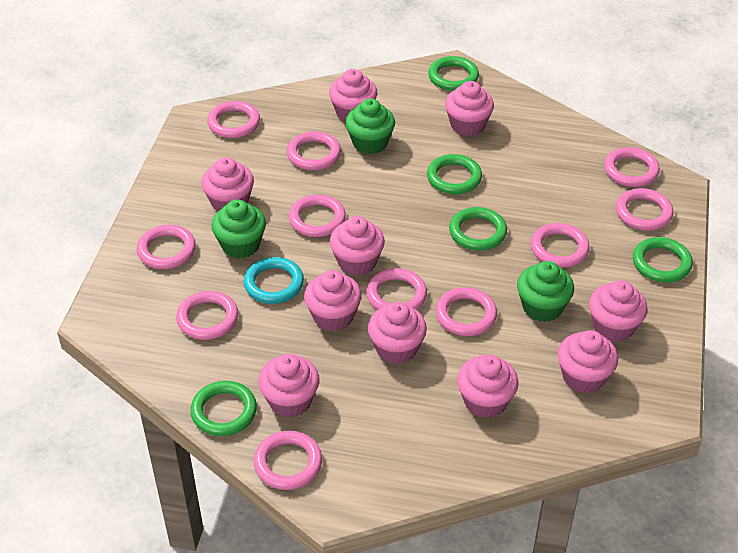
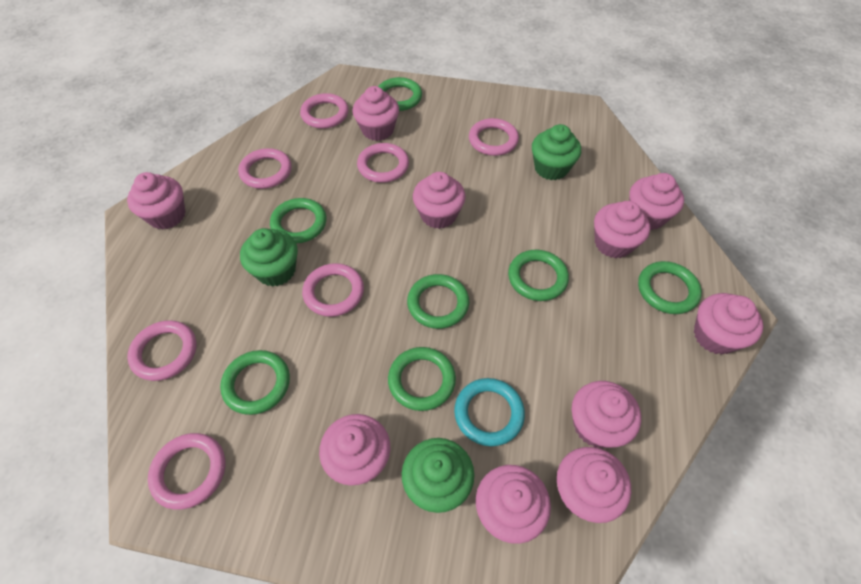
green ring: [190,381,257,436] [427,154,482,194] [428,56,479,91] [449,207,507,251] [633,237,693,283] = 5 -> [220,350,290,415] [270,198,327,244] [378,77,422,111] [388,347,456,411] [407,274,469,329] [508,250,569,301] [638,261,702,314] = 7
pink ring: [137,225,196,269] [176,291,238,340] [207,101,260,138] [254,431,322,490] [287,131,341,170] [289,194,346,237] [366,268,427,310] [435,287,497,336] [531,223,590,267] [604,147,660,187] [616,188,673,231] = 11 -> [127,320,196,381] [148,433,225,510] [238,148,292,189] [300,93,349,129] [302,263,364,317] [357,143,409,183] [469,118,519,156] = 7

